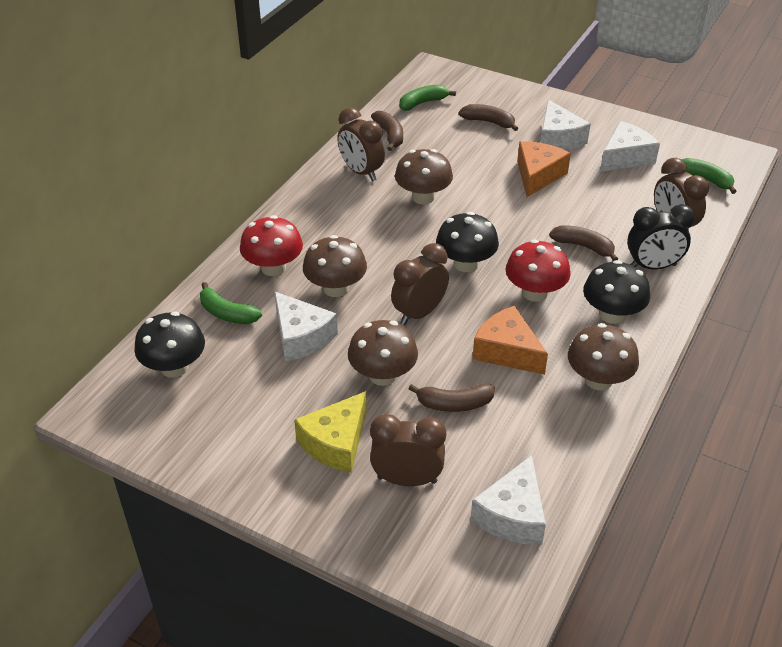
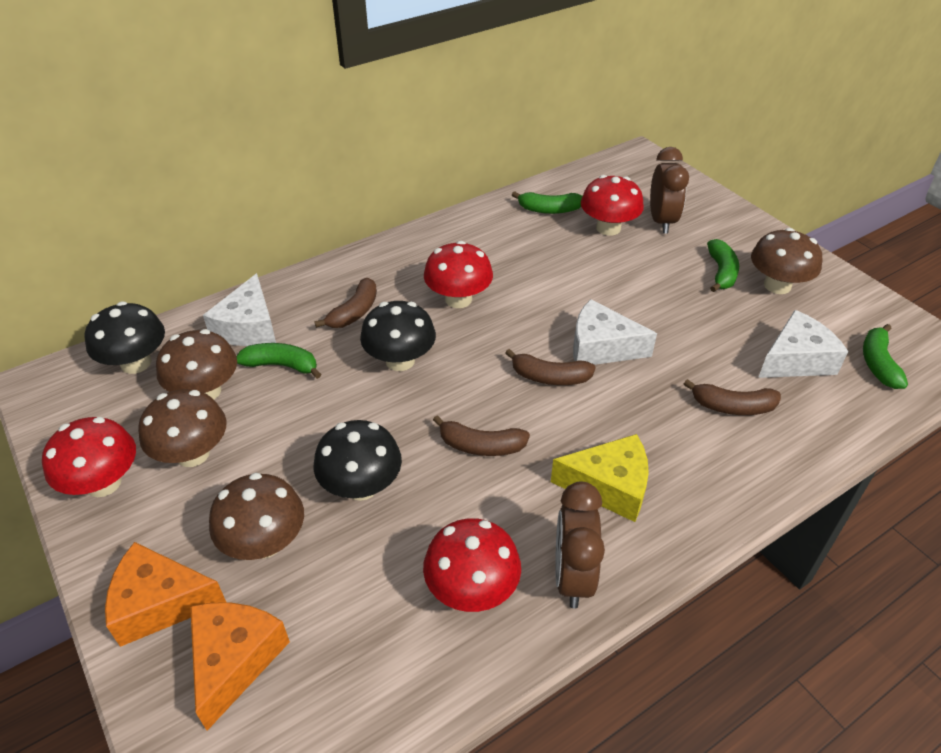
black clock: [627,204,695,269] = 1 -> none = 0
brown clock: [337,107,385,181] [370,414,446,486] [391,243,449,325] [654,158,709,230] = 4 -> [555,482,605,609] [650,147,689,234] = 2
green banana: [200,282,262,324] [399,85,456,111] [682,158,737,194] = 3 -> [237,343,321,379] [512,191,582,214] [707,239,739,292] [863,324,908,389] = 4
red mushroom: [240,215,303,276] [506,239,571,302] = 2 -> [42,417,136,497] [423,518,521,612] [424,241,493,308] [581,175,644,236] = 4
white cheese: [274,291,338,362] [470,455,546,545] [540,99,591,150] [600,121,660,172] = 4 -> [203,273,276,346] [573,299,657,365] [758,310,848,378] = 3

